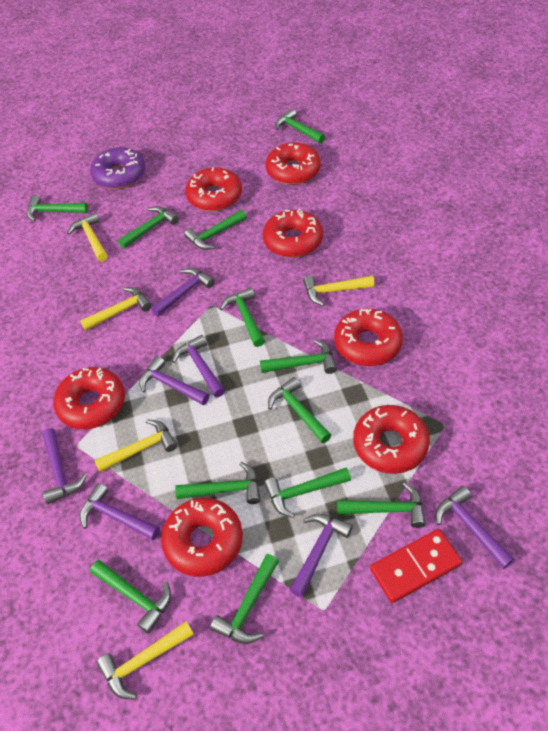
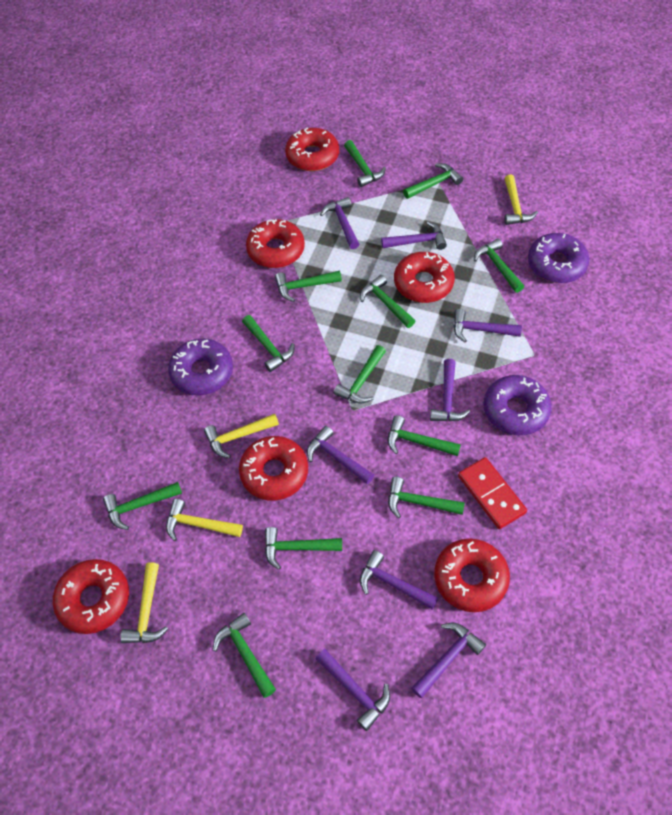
purple donut: [90,147,145,189] = 1 -> [168,338,233,396] [483,375,552,435] [528,233,589,283] = 3
purple hammer: [42,428,87,505] [80,483,160,540] [139,356,209,405] [151,268,215,316] [172,335,225,397] [290,514,353,598] [436,486,514,569] = 7 -> [307,426,374,484] [316,649,390,731] [320,197,359,249] [360,550,438,610] [381,222,447,250] [411,623,486,698] [430,359,470,421] [454,309,522,343] = 8
red donut: [53,367,125,429] [161,498,243,577] [185,167,242,211] [263,209,323,257] [265,142,321,185] [334,308,403,366] [353,405,430,474] = 7 -> [53,559,129,634] [239,436,308,501] [246,219,305,268] [285,127,339,171] [394,252,455,303] [434,539,510,612] = 6
yellow hammer: [67,213,108,262] [80,287,152,331] [94,419,178,472] [96,621,194,699] [303,275,375,306] = 5 -> [120,562,168,643] [166,499,243,541] [204,414,279,458] [504,175,538,225] = 4

